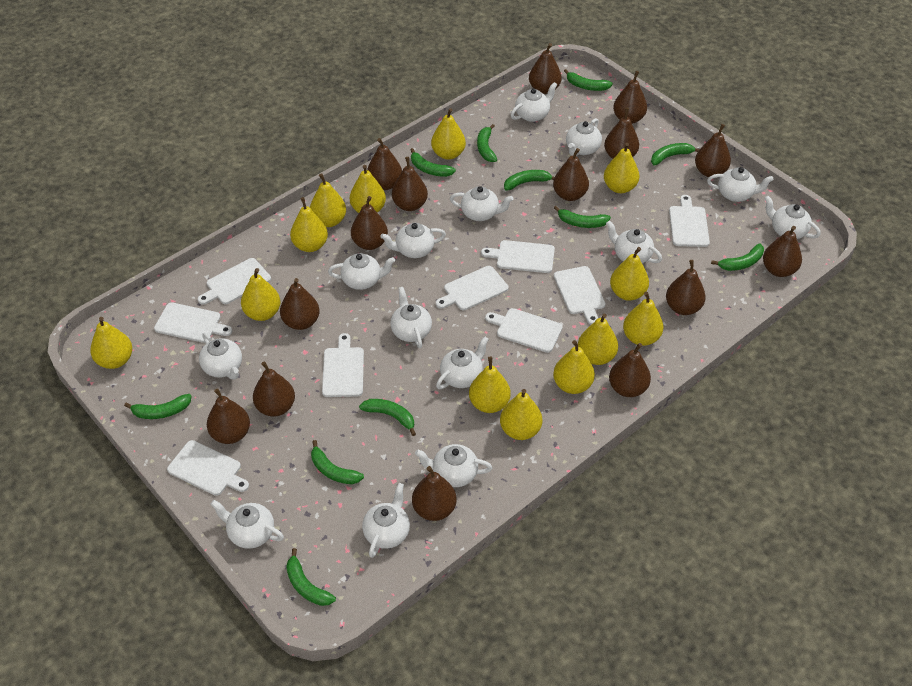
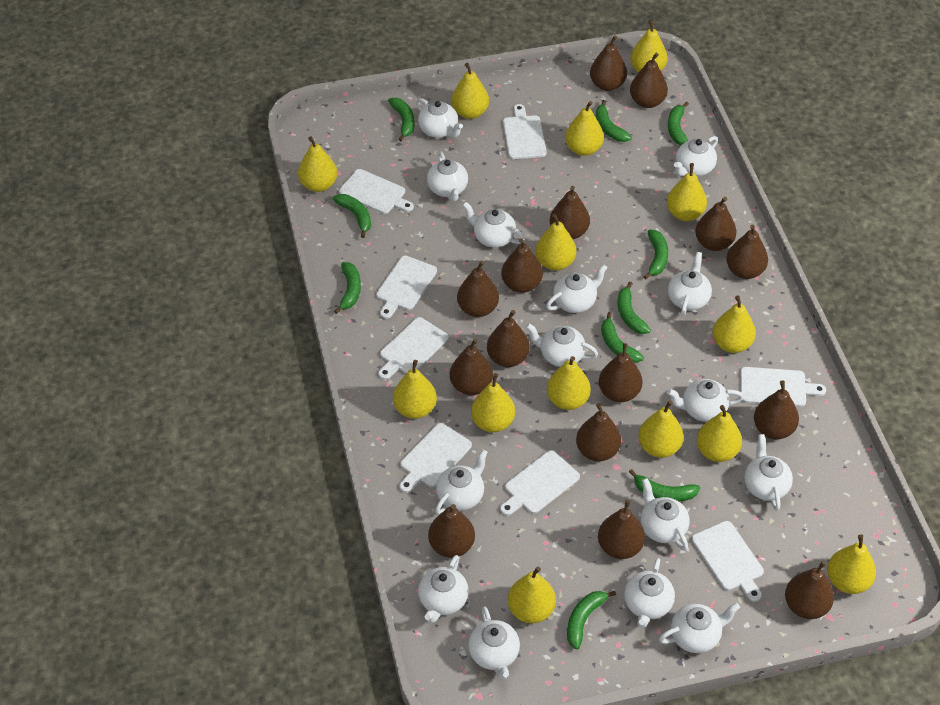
green banana: [124,394,192,419] [286,548,336,606] [311,440,364,484] [359,399,416,436] [410,148,456,177] [477,124,497,162] [504,170,554,191] [554,206,611,228] [564,69,613,91] [651,143,700,165] [711,244,764,271] = 11 -> [332,194,371,238] [334,262,361,314] [388,97,415,141] [567,591,616,649] [596,100,632,142] [601,312,644,363] [617,282,651,334] [629,469,700,501] [643,230,668,279] [668,102,689,145] = 10
white cutting board: [154,303,232,343] [167,440,249,496] [198,258,271,305] [322,333,364,397] [436,266,509,310] [481,240,555,273] [485,308,563,353] [554,266,605,325] [669,195,710,247] = 9 -> [339,169,414,214] [376,255,437,319] [378,317,449,380] [399,423,472,493] [500,450,580,516] [503,104,547,159] [692,521,764,602] [740,367,826,407] = 8
white teapot: [199,333,242,380] [211,500,284,549] [328,253,395,290] [362,483,410,558] [380,223,446,258] [390,287,432,348] [415,444,492,487] [436,336,489,389] [450,186,513,221] [511,82,557,122] [566,118,602,156] [606,220,662,264] [707,167,774,202] [764,196,821,239] = 14 -> [416,98,463,138] [418,555,469,623] [427,152,468,202] [435,449,488,515] [462,202,525,247] [468,606,520,680] [526,323,598,367] [546,264,608,313] [624,558,675,628] [641,478,690,550] [659,603,740,653] [667,379,744,422] [668,252,712,317] [674,136,718,176] [744,434,793,511] = 15
yellow pear: [90,317,132,369] [241,268,280,321] [290,197,328,252] [310,173,346,227] [350,165,386,213] [431,108,466,160] [469,356,510,413] [500,389,542,440] [553,340,595,394] [578,314,618,365] [604,143,640,193] [610,247,649,301] [623,292,664,346] = 13 -> [298,136,338,192] [393,360,437,419] [451,63,489,119] [471,373,515,432] [508,567,556,623] [535,214,576,271] [547,356,591,410] [565,101,604,156] [630,20,668,73] [638,400,684,458] [667,163,707,221] [697,405,742,462] [713,295,756,353] [827,534,876,594] = 14

